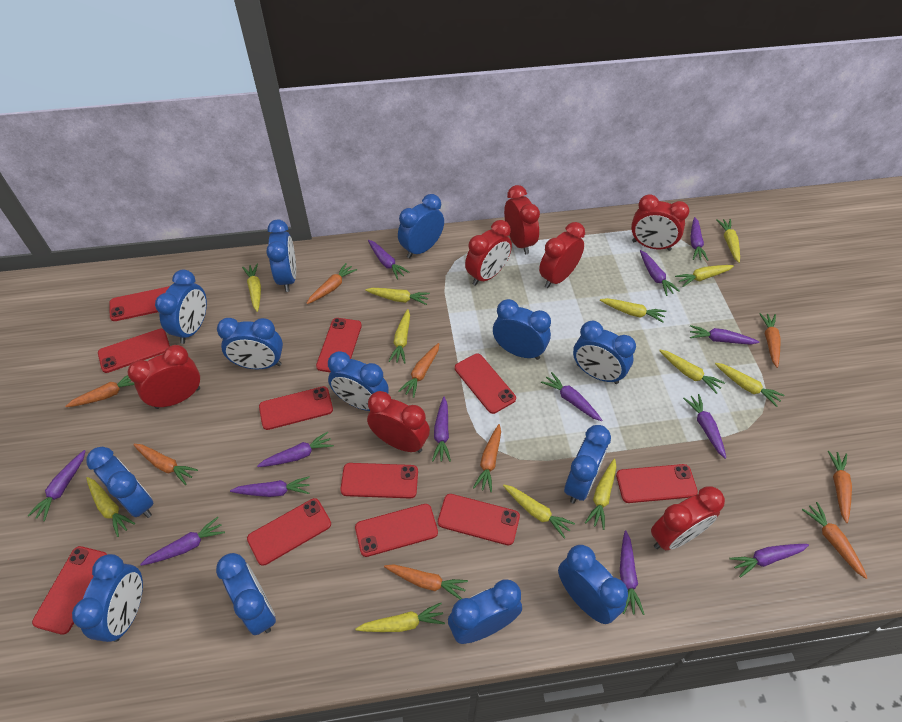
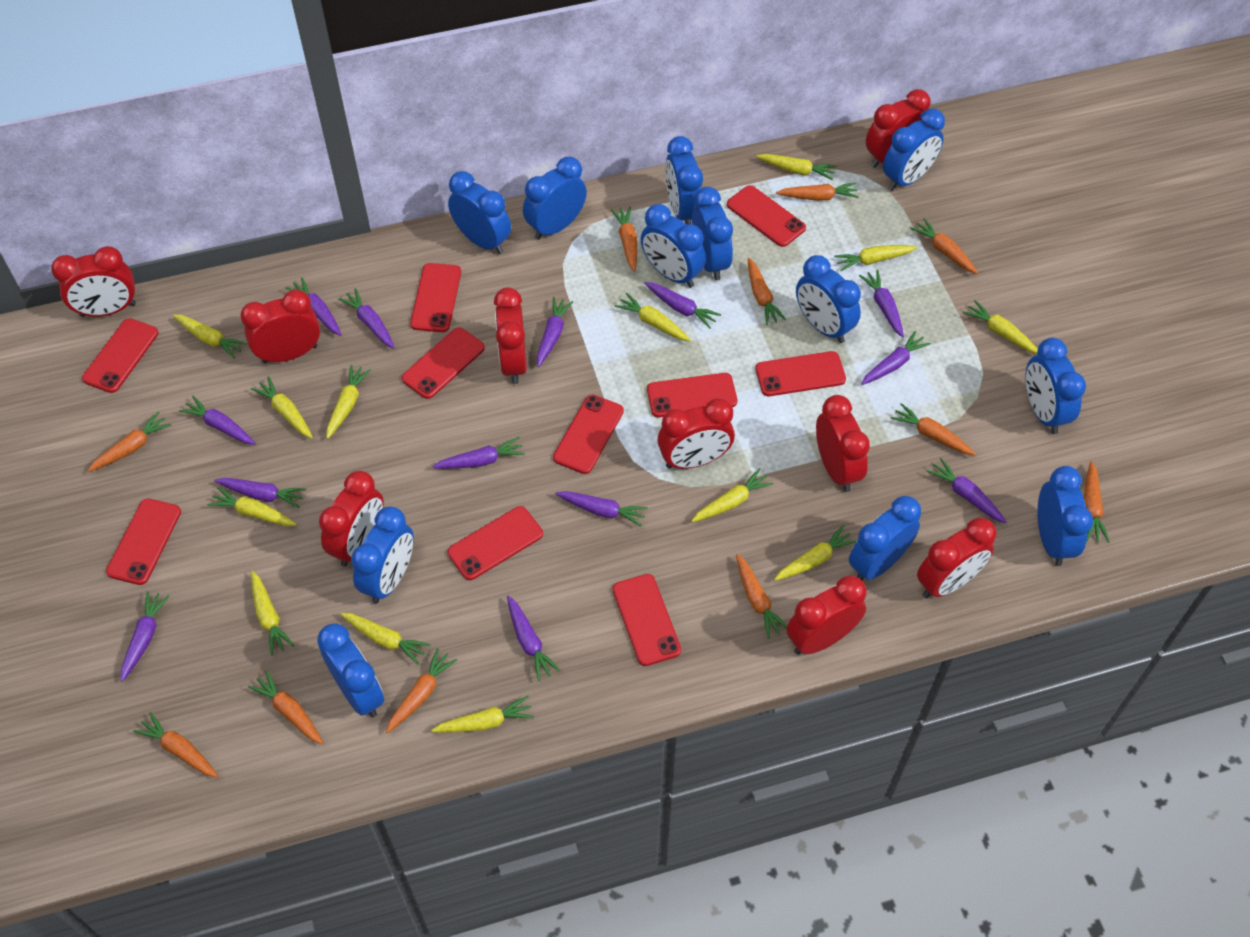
blue clock: [72,554,143,642] [86,447,154,518] [155,270,207,344] [216,553,276,635] [217,318,283,369] [266,220,296,292] [328,351,389,411] [398,194,444,258] [448,580,522,644] [493,299,551,360] [558,545,628,624] [564,425,611,503] [573,321,636,384] = 13 -> [317,623,384,717] [351,507,414,604] [448,171,511,254] [523,157,587,240] [641,204,706,288] [665,136,703,225] [692,187,733,280] [796,255,861,343] [849,496,921,580] [883,109,945,191] [1025,338,1086,434] [1037,466,1093,566] = 12
orange carrot: [65,375,134,407] [133,444,198,485] [306,263,357,304] [384,565,468,600] [399,343,439,398] [473,424,501,492] [759,313,781,368] [802,502,867,579] [828,451,852,523] = 9 -> [87,411,171,472] [133,712,218,778] [248,670,323,745] [386,648,457,733] [611,206,637,272] [736,554,787,639] [748,258,786,325] [776,183,859,201] [890,403,976,455] [910,218,978,274] [1084,461,1110,543] = 11
red clock: [128,345,200,409] [367,391,430,453] [465,220,512,286] [504,185,540,254] [539,222,585,288] [631,194,689,251] [651,486,725,550] = 7 -> [51,246,136,317] [240,289,320,363] [319,471,384,567] [494,287,527,384] [657,398,735,469] [787,576,866,655] [816,395,870,492] [866,89,931,168] [917,518,996,598] = 9
red phone: [32,546,108,635] [98,329,170,373] [109,286,170,321] [247,498,331,566] [259,386,333,430] [316,318,362,372] [340,463,418,498] [355,504,438,557] [438,494,520,545] [455,354,516,414] [616,464,698,503] = 11 -> [82,318,159,393] [106,499,181,585] [402,327,485,399] [410,263,461,332] [447,506,543,580] [553,394,624,474] [613,574,681,666] [647,373,737,417] [727,185,806,247] [755,351,846,396] = 10
yellow carrot: [86,477,135,537] [242,264,261,312] [356,603,445,632] [365,288,430,305] [388,309,410,363] [503,485,575,539] [585,459,616,530] [600,298,666,323] [659,350,725,394] [675,265,734,287] [715,363,784,407] [717,219,740,263] = 12 -> [173,314,247,359] [207,487,297,526] [251,376,313,439] [251,571,294,655] [326,365,371,439] [340,613,430,664] [431,696,534,733] [614,293,691,341] [691,468,774,522] [756,154,837,180] [774,525,857,581] [834,245,917,271] [963,300,1038,354] = 13

